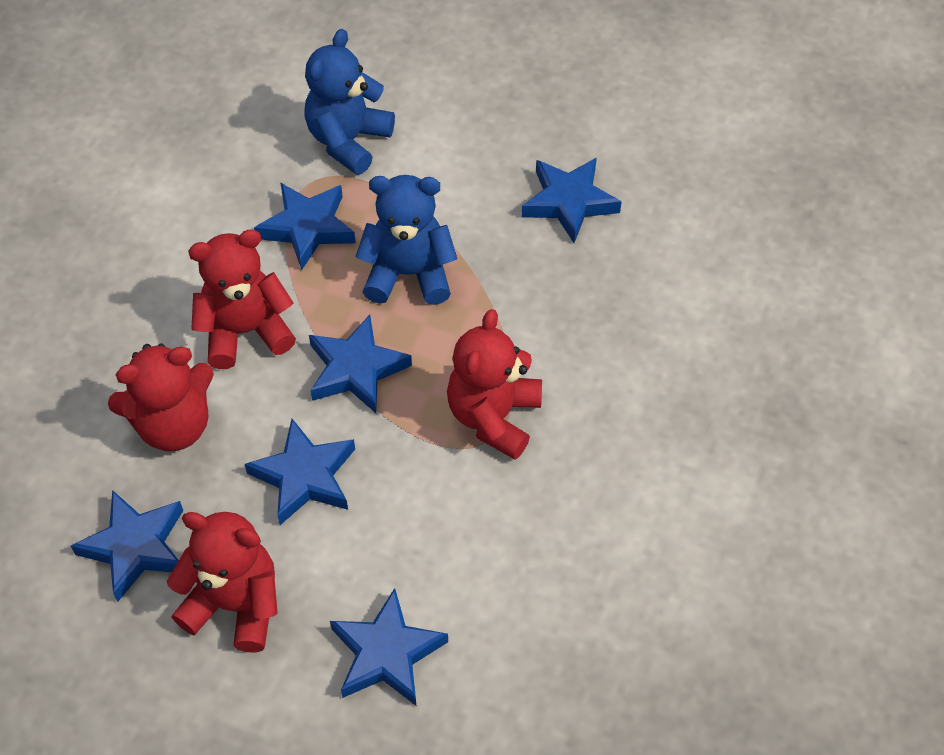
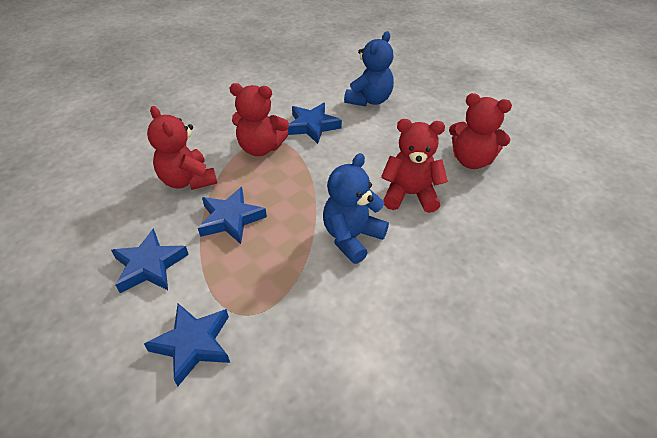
blue star: [71,490,183,602] [245,419,355,525] [254,182,356,270] [309,315,412,413] [330,588,448,706] [522,158,622,243] = 6 -> [111,228,189,293] [144,304,230,386] [198,187,267,244] [288,103,342,144] = 4

